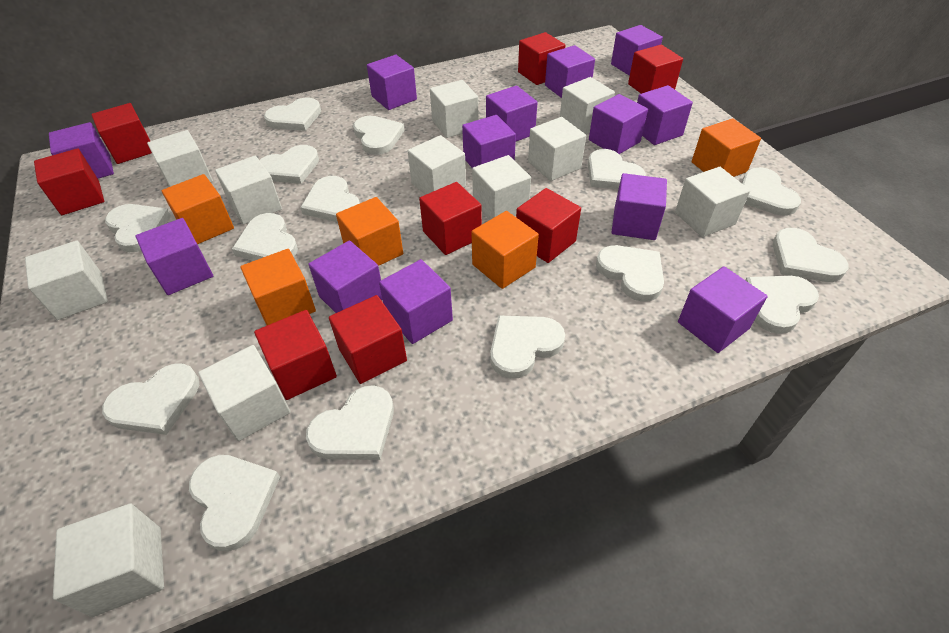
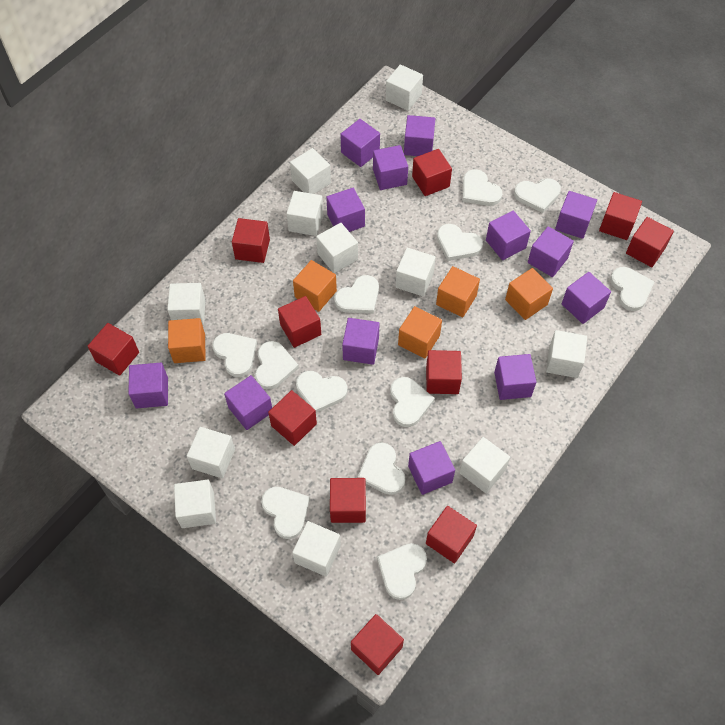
red cube: [34,148,104,215] [91,103,152,164] [254,310,337,400] [329,295,407,384] [419,182,482,255] [516,188,581,263] [518,32,565,85] [628,45,683,94] = 8 -> [87,323,139,376] [232,218,270,263] [268,390,317,446] [278,296,321,348] [330,478,366,523] [351,614,404,675] [412,149,452,196] [426,350,462,394] [426,506,477,563] [599,192,642,240] [626,217,674,267] = 11
white heart: [102,363,199,435] [105,204,171,252] [189,455,280,551] [232,213,298,261] [260,145,319,184] [264,98,321,131] [300,176,360,222] [306,385,394,460] [353,116,405,155] [490,315,565,379] [588,149,646,189] [596,245,664,302] [742,167,801,216] [745,276,819,334] [773,228,849,282] = 15 -> [212,333,257,377] [255,341,299,390] [261,487,310,539] [296,371,348,413] [334,275,379,314] [358,443,406,495] [377,543,427,600] [390,377,435,427] [437,224,483,261] [463,169,502,206] [514,178,561,213] [610,267,655,311] = 12

